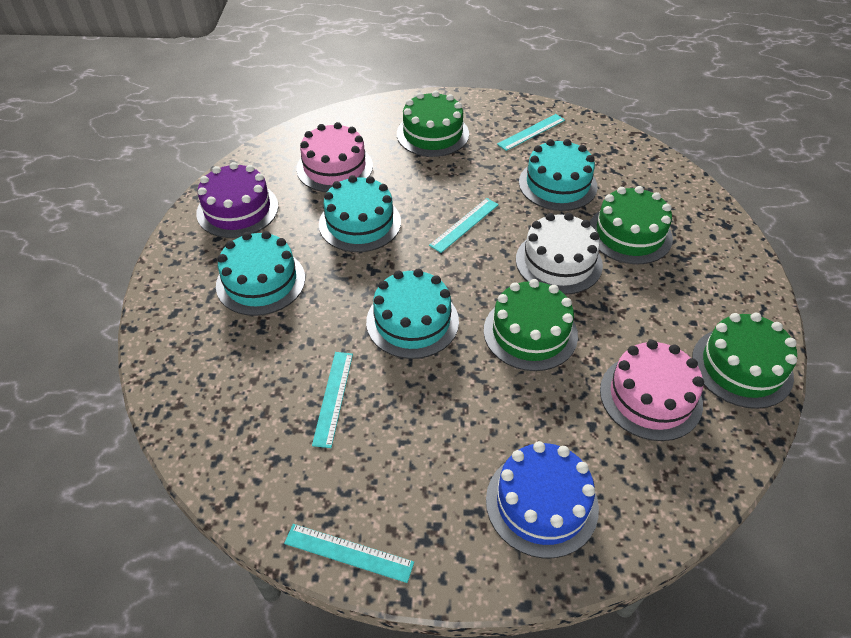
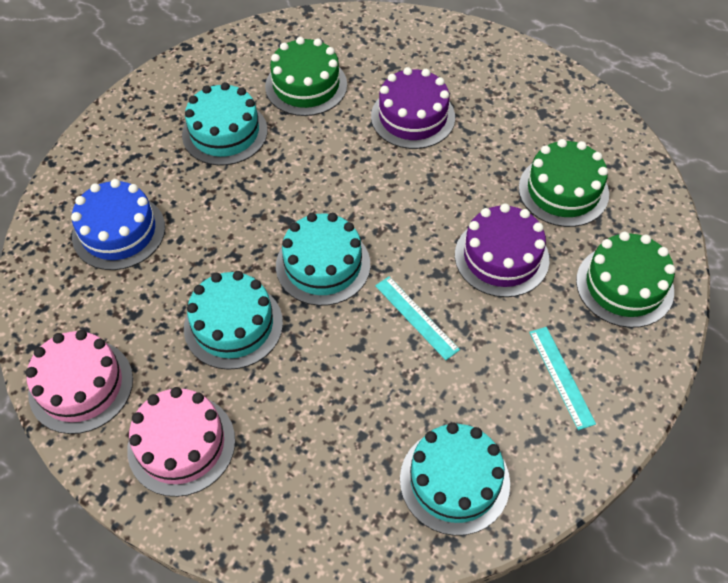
green cake: [397,91,469,157] [484,279,578,371] [590,186,673,264] [692,313,797,409] = 4 -> [265,37,347,116] [519,139,609,227] [576,232,675,328] = 3
purple cake: [196,162,278,238] = 1 -> [371,67,455,149] [455,203,549,297] = 2
turquoise ruler: [284,524,414,583] [312,352,353,448] [429,198,499,253] [497,114,565,151] = 4 -> [375,276,460,360] [529,327,596,430] = 2
white cake: [516,213,603,295] = 1 -> none = 0

